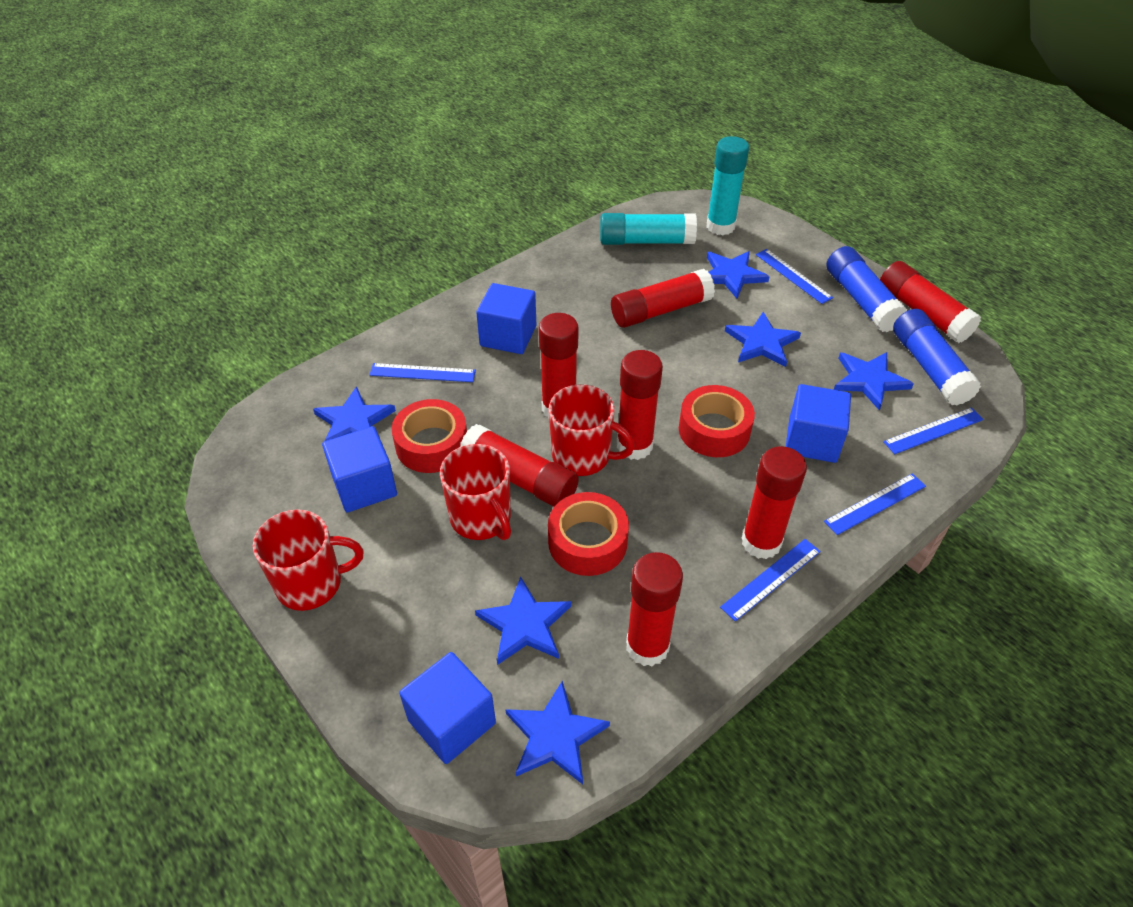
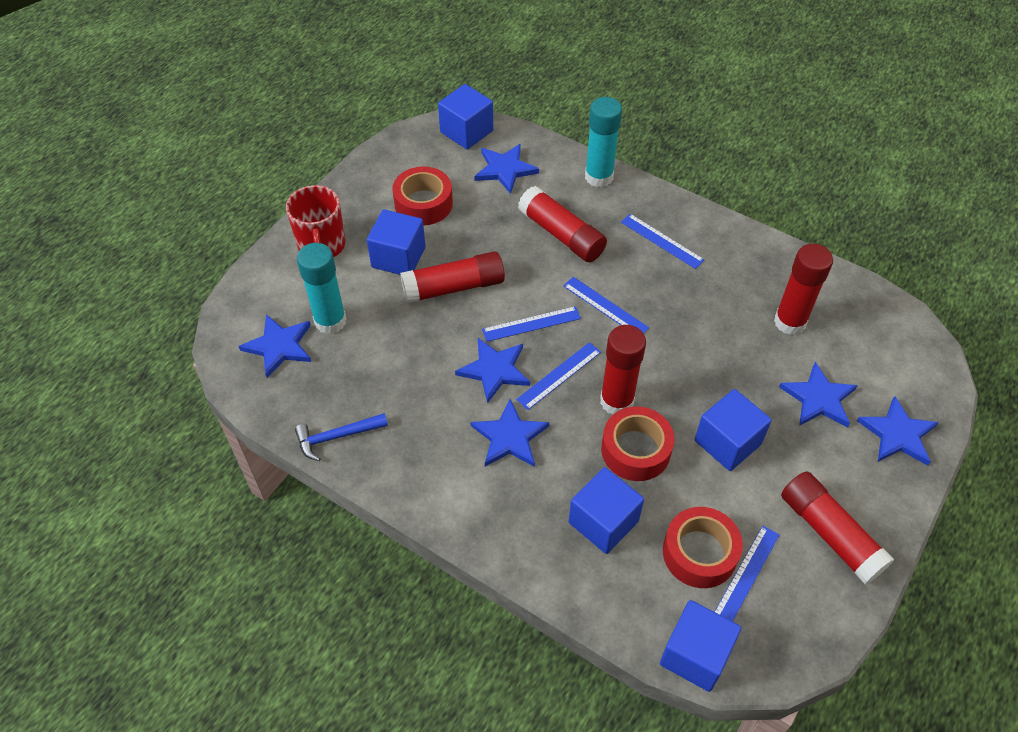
blue cube: [322,426,397,513] [399,652,496,764] [476,283,536,354] [786,384,851,463] = 4 -> [367,209,426,275] [438,84,493,149] [569,467,644,554] [660,600,741,692] [695,389,772,471] = 5
blue glue stick: [827,246,907,332] [893,309,981,406] = 2 -> none = 0
blue hammer: none = 0 -> [295,413,388,461] = 1
red glue stick: [460,424,579,507] [539,313,579,418] [611,269,715,328] [617,350,663,460] [626,552,683,666] [742,446,807,559] [880,261,981,343] = 7 -> [400,251,505,304] [518,186,607,262] [600,325,646,414] [774,244,833,335] [781,471,894,585] = 5
red mug: [253,509,364,611] [440,444,511,540] [549,384,635,476] = 3 -> [286,185,345,257] = 1

